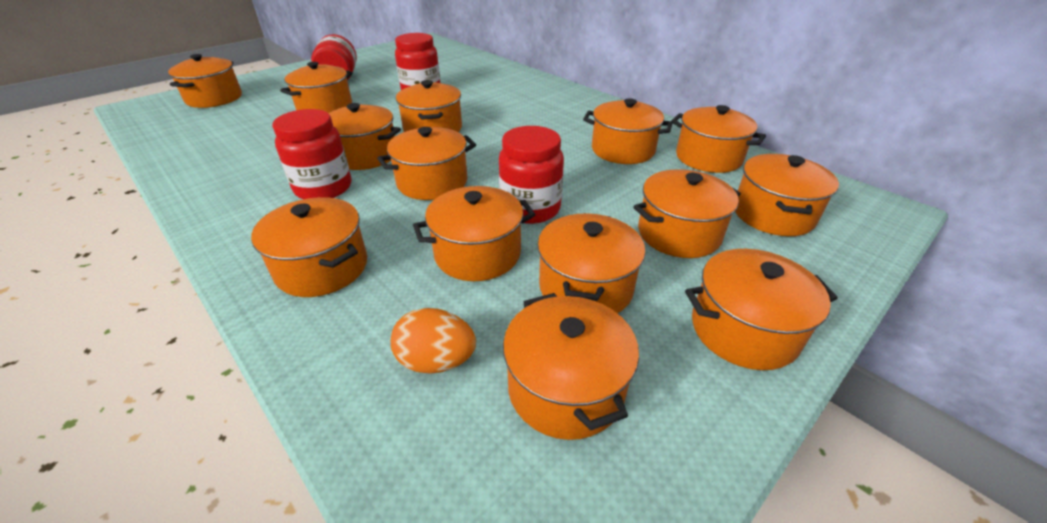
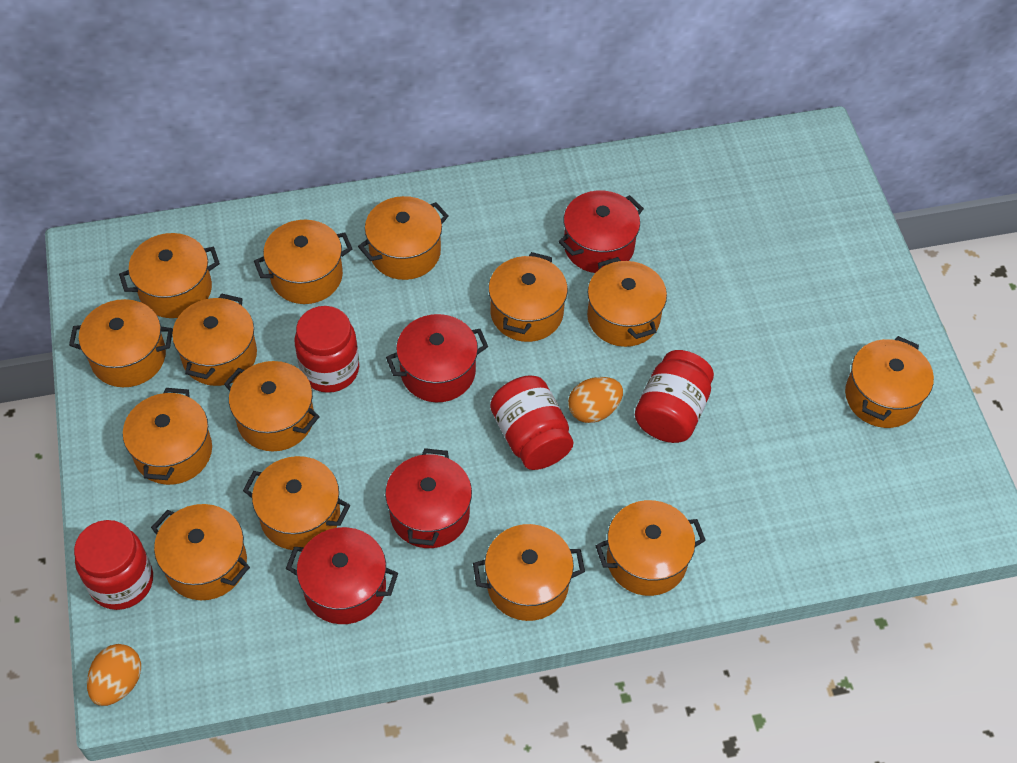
orange egg: [391,308,476,374] = 1 -> [87,644,141,706] [568,377,623,423] = 2
red pot: none = 0 -> [286,527,398,624] [385,448,472,548] [386,314,488,402] [558,190,644,273] = 4

